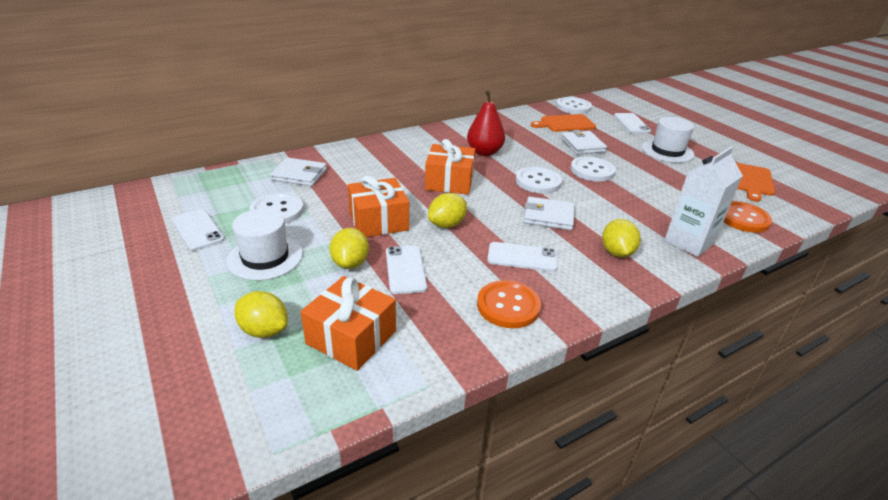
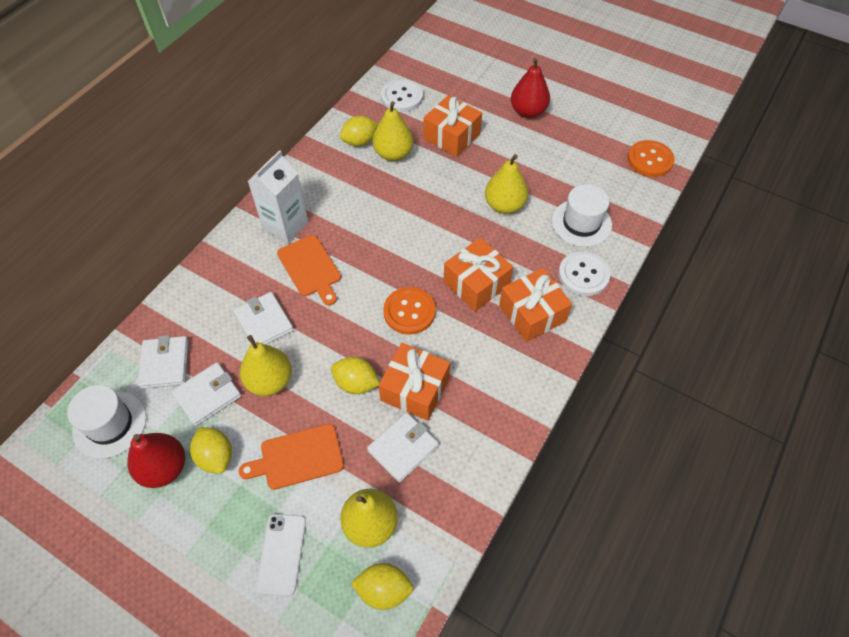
orange gift: [300,276,396,371] [348,175,409,237] [425,139,475,195] = 3 -> [378,343,450,421] [423,95,482,157] [444,238,513,311] [499,268,572,342] = 4
red pear: [467,90,505,156] = 1 -> [127,433,185,488] [511,58,550,118] = 2
white button: [249,193,304,224] [516,167,562,194] [556,97,592,114] [571,156,616,182] = 4 -> [381,79,423,112] [559,251,610,296] = 2
white phone: [172,209,225,251] [386,246,427,294] [487,242,558,272] [614,113,651,133] = 4 -> [256,514,306,596] = 1
white wallet: [270,158,327,186] [524,197,574,230] [561,130,607,154] = 3 -> [138,335,189,389] [172,362,241,426] [234,292,294,345] [367,412,439,483] = 4
yellow pear: none = 0 -> [240,335,292,396] [340,489,398,548] [372,101,414,161] [485,154,528,214] = 4

